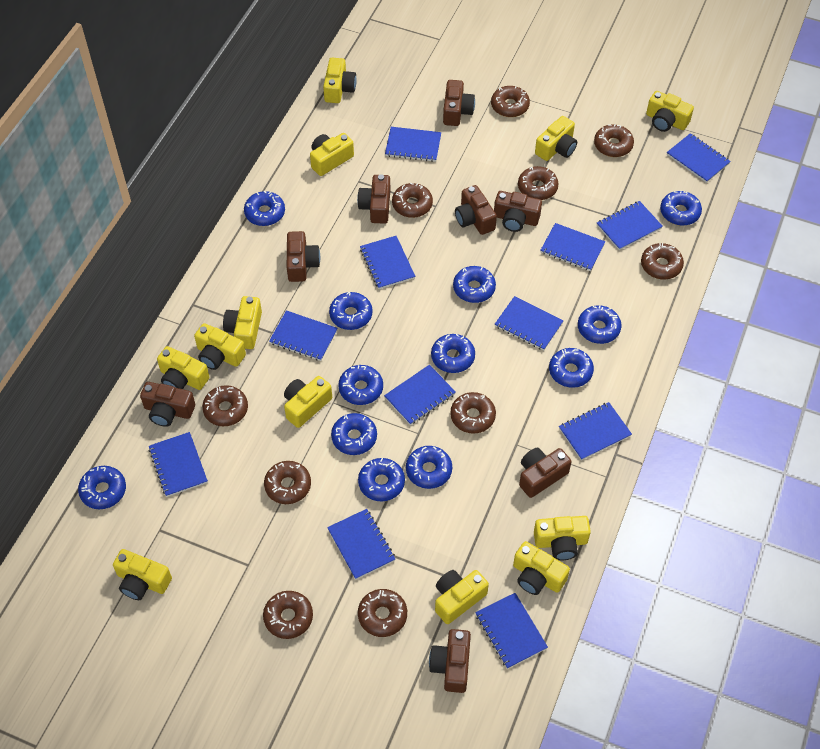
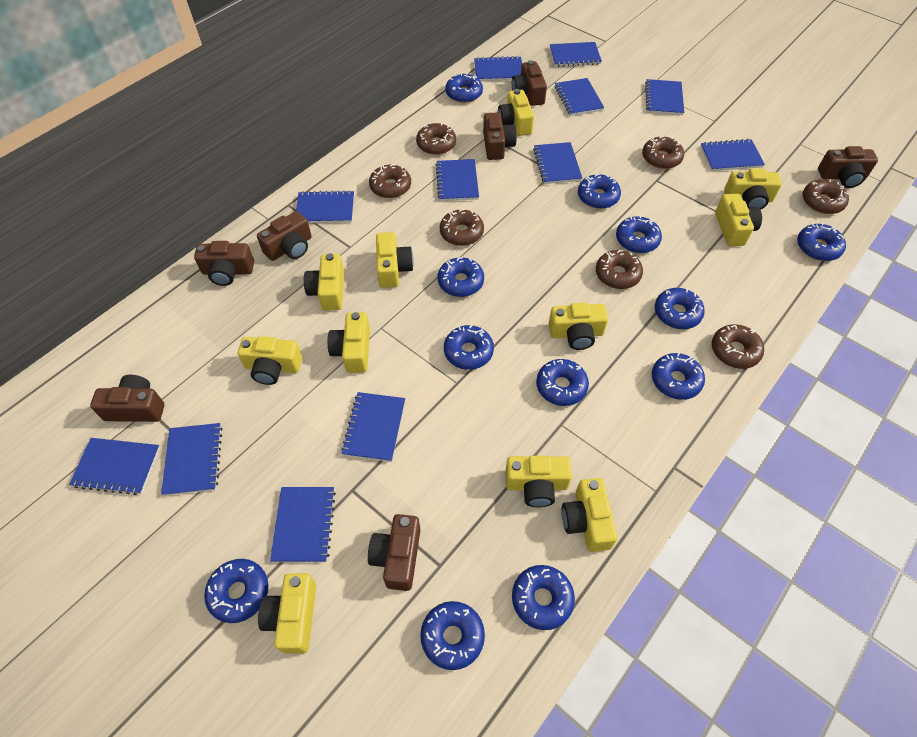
brown camera: [140,382,195,427] [287,231,320,282] [357,174,390,224] [429,629,471,693] [443,80,475,126] [455,185,497,235] [494,191,542,232] [519,448,572,498] = 8 -> [90,375,164,422] [194,241,254,286] [257,211,312,261] [368,514,420,591] [483,112,517,160] [512,60,547,106] [818,146,878,188] = 7
brown donut: [202,385,248,426] [263,591,313,639] [264,461,311,504] [358,589,407,637] [392,183,433,218] [450,392,496,434] [491,86,530,117] [518,166,559,200] [594,124,634,157] [641,243,684,280] = 10 -> [369,164,411,198] [416,123,456,155] [440,209,484,246] [596,250,643,289] [642,136,684,169] [712,324,764,369] [803,179,849,214] = 7
yellow camera: [113,549,172,600] [157,346,209,390] [194,323,246,370] [223,296,262,349] [284,376,332,428] [310,133,354,176] [323,58,357,103] [435,570,489,624] [513,541,570,595] [534,516,591,560] [535,116,577,161] [646,91,694,132] = 12 -> [238,336,302,385] [258,574,316,654] [304,253,344,311] [328,312,370,373] [376,232,414,288] [498,89,534,136] [505,456,572,507] [549,303,608,350] [562,478,618,552] [715,194,762,246] [724,169,782,210] = 11

